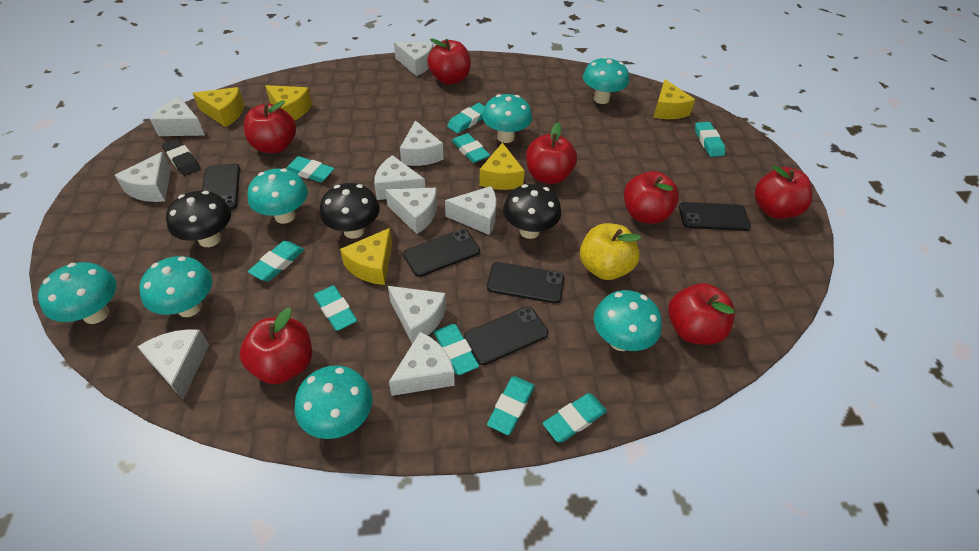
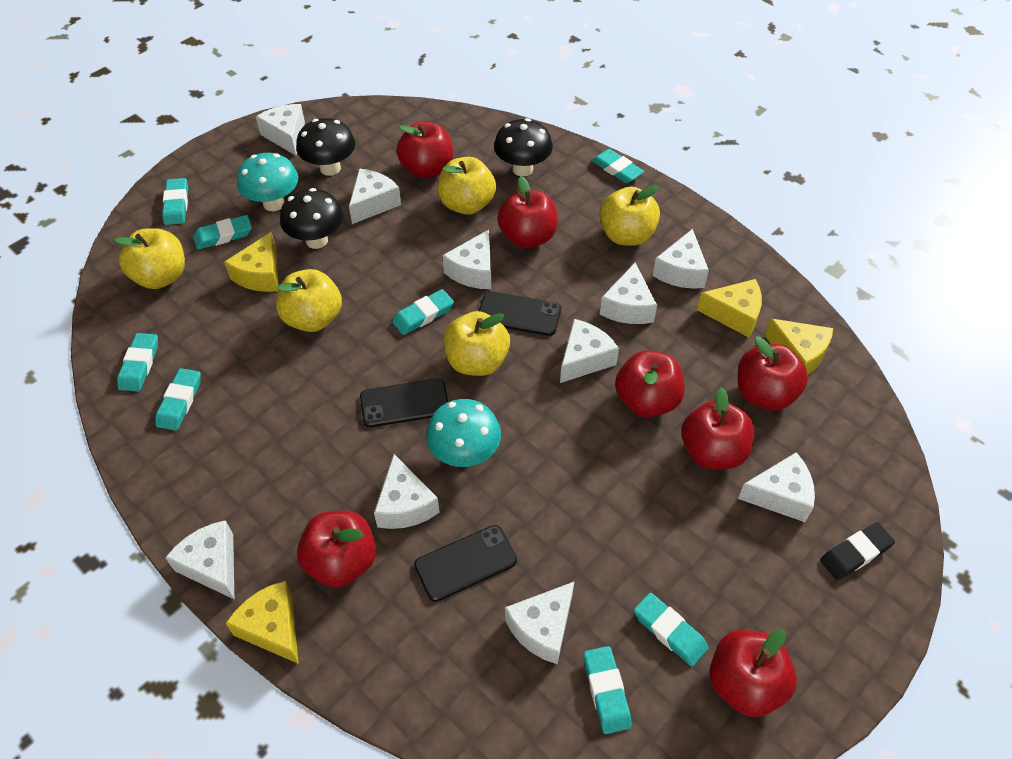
black phone: [202,163,240,210] [403,229,480,277] [464,307,548,365] [487,262,564,303] [679,202,751,231] = 5 -> [360,379,448,427] [414,525,517,602] [479,291,561,336] = 3
turquoise eraser: [248,241,304,281] [286,156,334,182] [314,285,357,331] [434,324,479,375] [447,103,485,133] [452,133,490,163] [487,376,535,435] [543,393,607,442] [695,122,725,157] = 9 -> [117,333,158,392] [155,368,201,431] [162,178,188,225] [193,215,252,250] [392,289,454,335] [583,646,632,734] [592,149,644,183] [634,593,708,667] = 8
turquoise mushroom: [38,262,117,324] [139,256,213,317] [247,169,308,224] [294,365,372,439] [482,94,532,143] [583,57,629,104] [594,290,662,351] = 7 -> [237,153,298,211] [426,399,501,467] = 2
yellow apple: [580,223,641,280] = 1 -> [114,228,185,289] [276,269,342,332] [438,157,496,215] [443,311,510,376] [599,186,660,246] = 5
yellow cheese: [193,87,244,127] [265,85,312,121] [340,228,392,285] [479,142,525,190] [653,79,695,119] = 5 -> [224,232,279,292] [226,581,299,664] [697,279,762,337] [765,318,833,375] = 4

